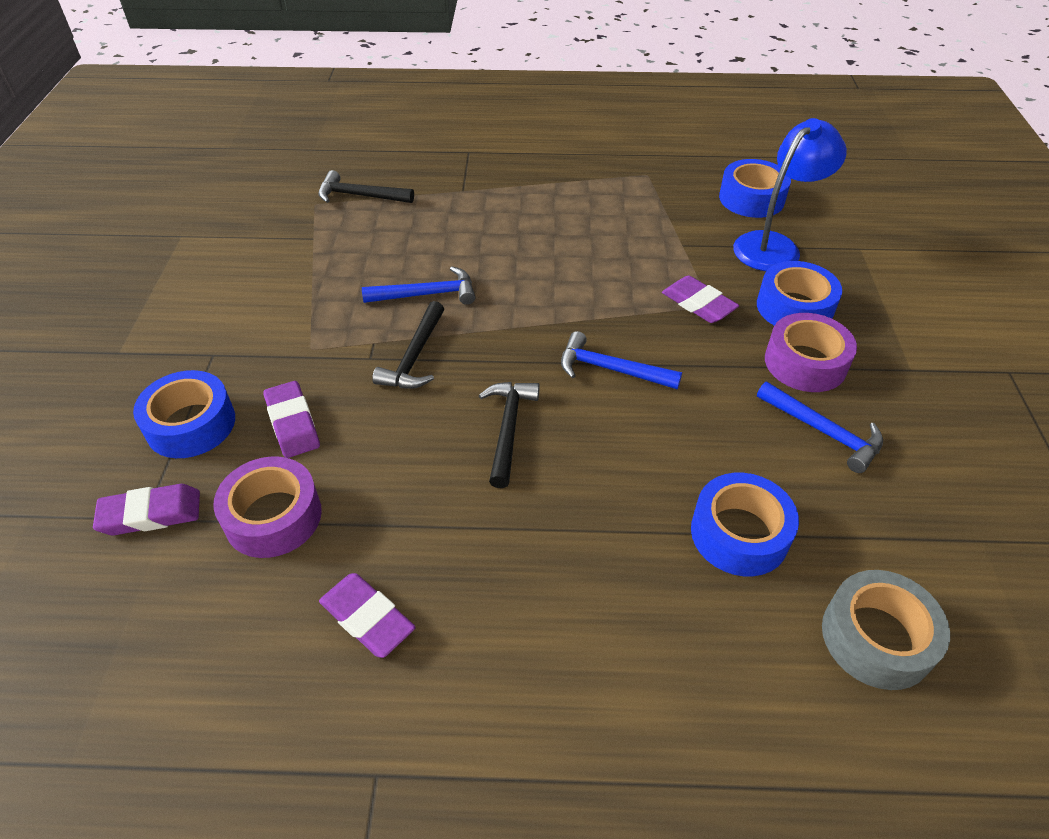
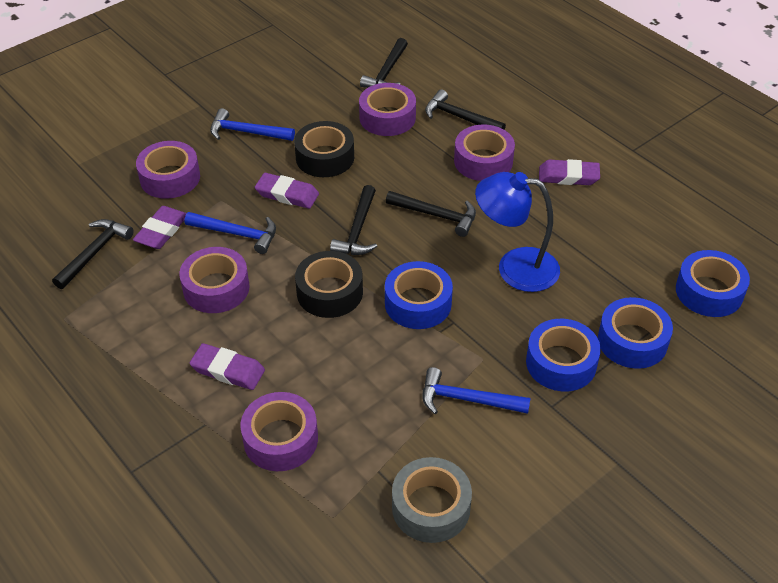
black hammer: [319,170,414,203] [372,301,444,389] [479,382,540,488] = 3 -> [52,219,134,289] [330,185,377,255] [360,38,408,88] [386,191,476,237] [425,89,506,130] = 5
black tape: none = 0 -> [294,121,354,177] [295,251,363,318] = 2
purple tape: [213,457,322,558] [765,313,857,392] = 2 -> [136,141,200,199] [179,247,250,313] [240,392,318,471] [359,83,416,136] [454,125,515,181] = 5

